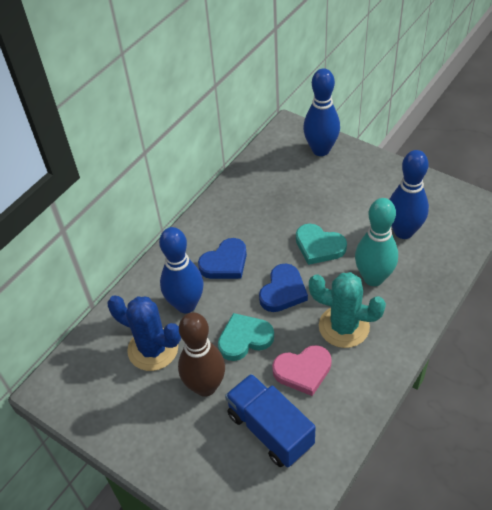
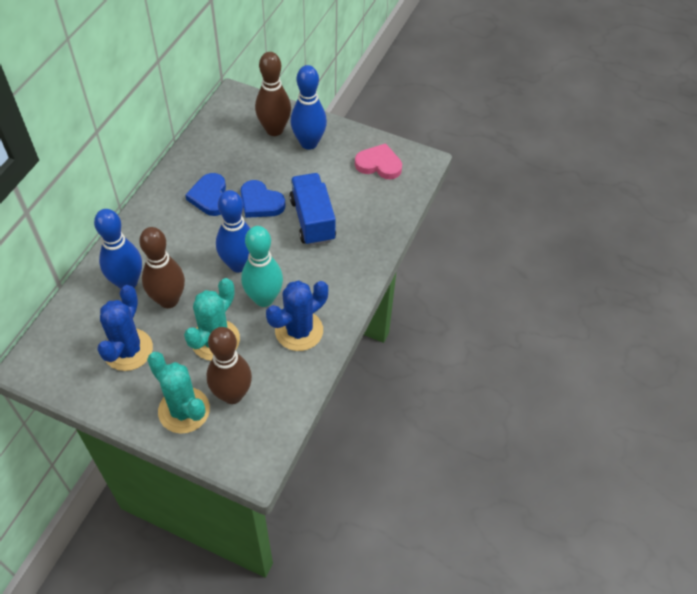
blue cactus: [107,295,181,371] = 1 -> [97,285,153,371] [266,280,328,351] = 2
brown bowling pin: [178,312,225,397] = 1 -> [139,227,185,308] [207,327,252,404] [255,52,291,136] = 3
turquoise cactus: [309,272,386,348] = 1 -> [147,352,210,434] [184,278,240,361] = 2
turquoise heart: [218,313,274,361] [296,224,347,265] = 2 -> none = 0

